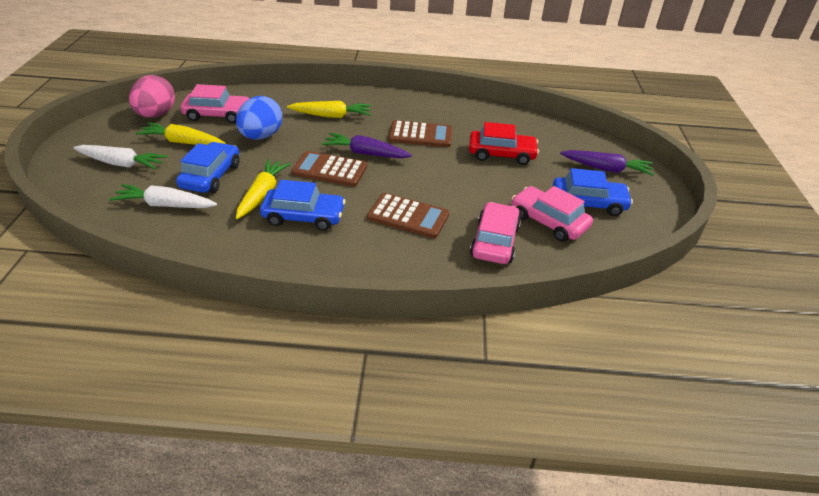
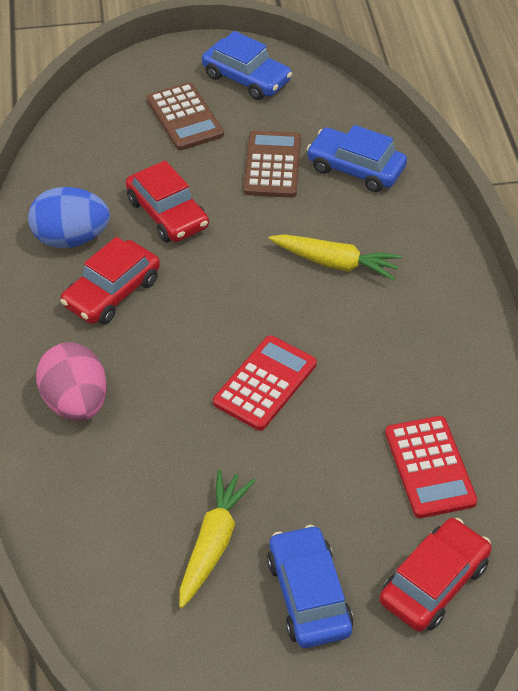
brown calculator: [291,151,367,187] [367,193,449,238] [389,120,452,147] = 3 -> [147,82,224,150] [243,130,301,198] = 2
pink car: [181,84,249,123] [470,202,521,264] [512,186,593,242] = 3 -> none = 0
purple carrot: [322,133,412,158] [560,150,654,176] = 2 -> none = 0
red calculator: none = 0 -> [213,335,317,431] [385,416,477,518] = 2
red car: [469,122,539,165] = 1 -> [60,237,160,324] [125,160,209,242] [379,518,492,632] = 3
white carrot: [73,145,168,170] [109,184,217,208] = 2 -> none = 0
yellow carrot: [136,122,226,145] [236,159,291,219] [287,101,371,118] = 3 -> [179,469,256,608] [269,234,402,281] = 2

